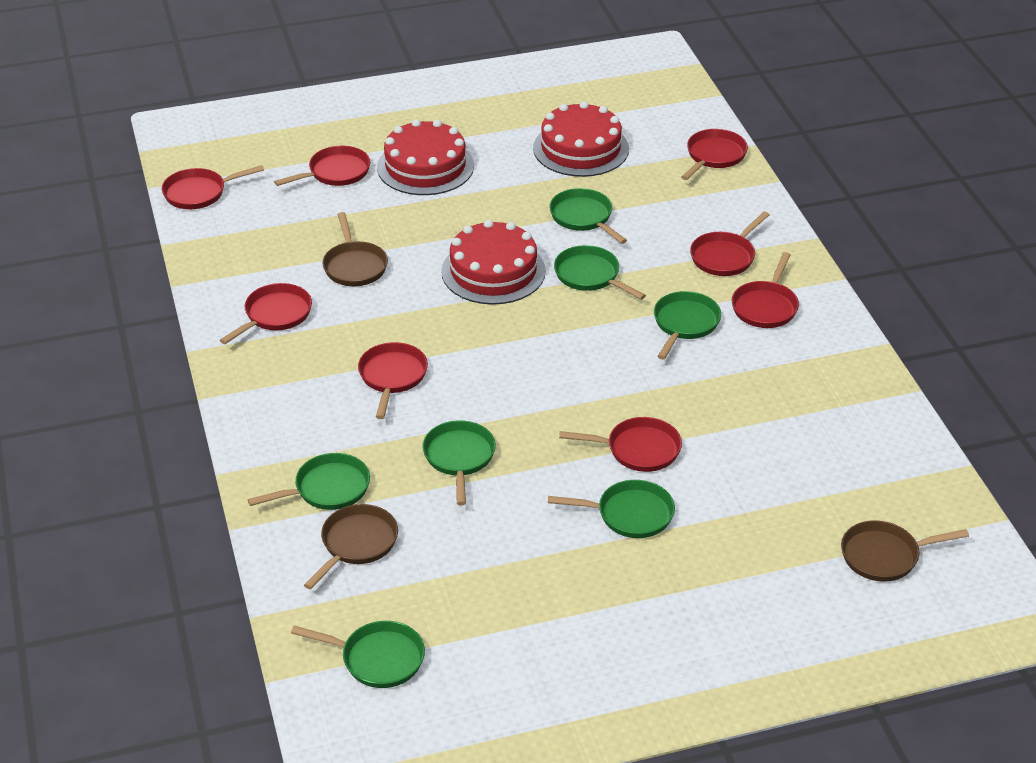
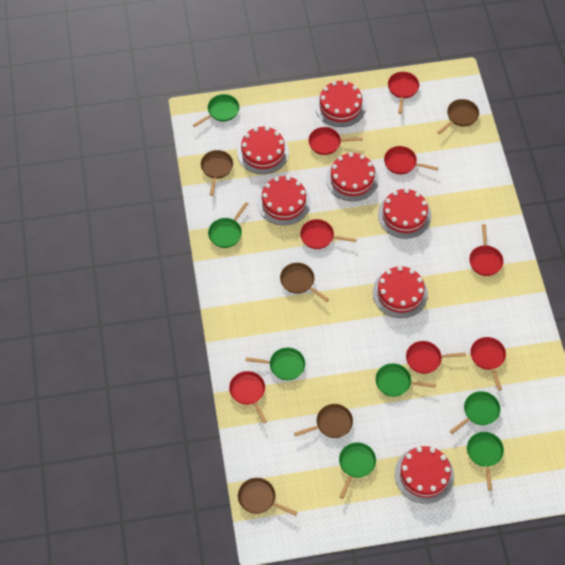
brown pan: [304,504,398,589] [322,212,388,286] [841,520,969,582] = 3 -> [200,150,233,196] [238,478,297,516] [280,263,329,302] [294,404,353,438] [437,99,479,134] = 5
red cake: [377,119,474,195] [441,220,546,304] [533,101,629,177] = 3 -> [237,126,289,174] [257,176,310,225] [315,81,366,127] [326,152,379,201] [373,266,428,318] [378,188,431,239] [395,446,454,504] = 7

